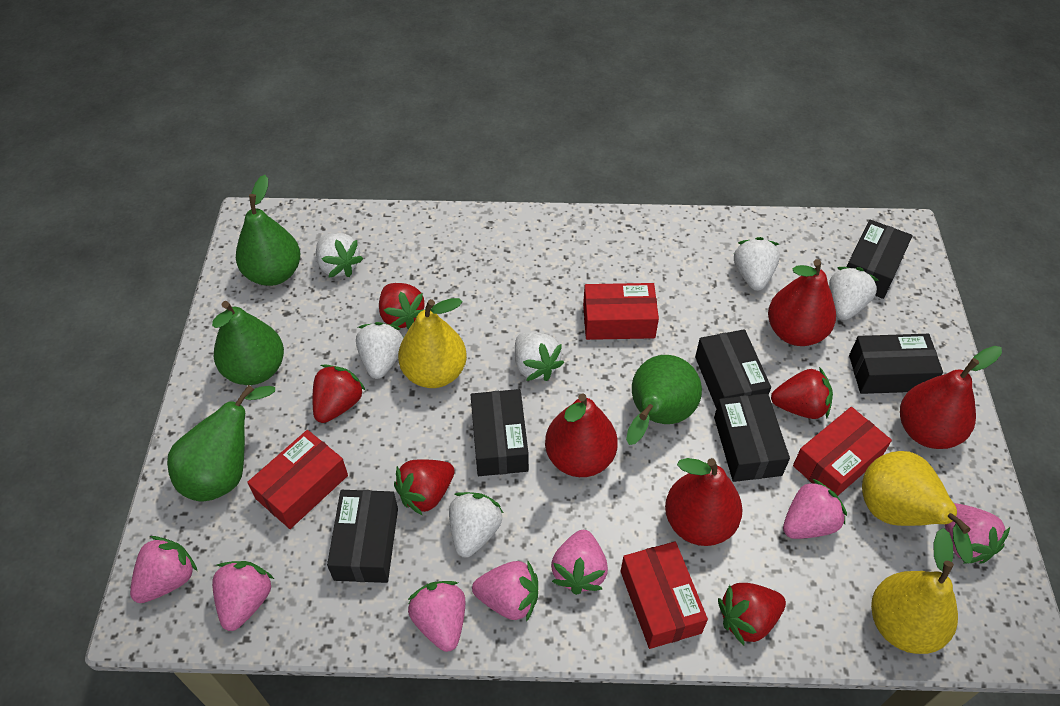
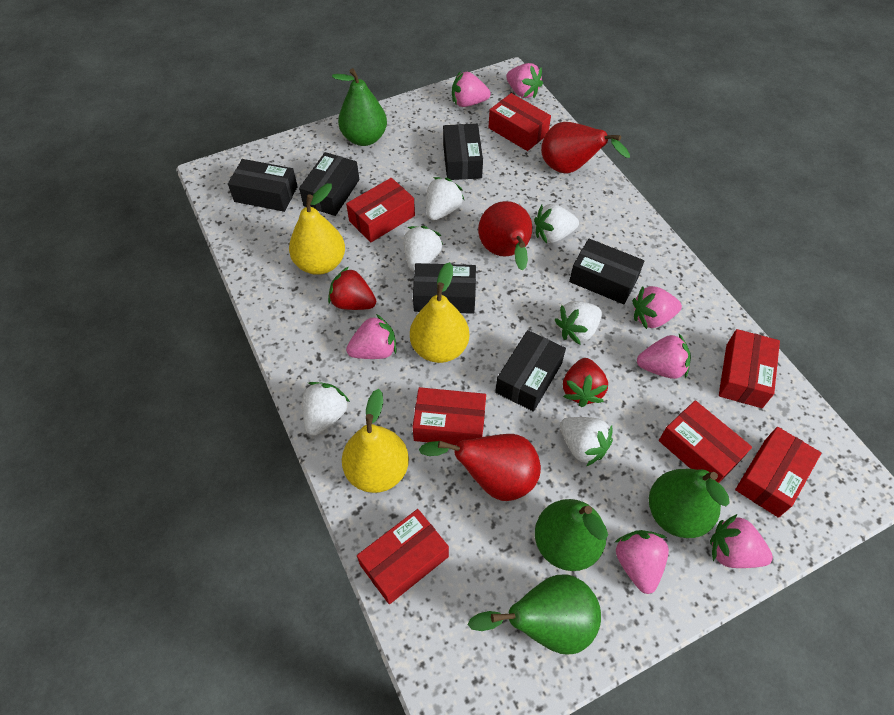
red box: [247,430,348,529] [583,283,659,340] [621,541,708,649] [793,407,892,496] = 4 -> [346,178,415,242] [357,509,449,604] [413,387,486,445] [488,93,551,151] [659,400,752,483] [719,329,780,408] [735,427,821,518] = 7
red pear: [545,393,618,477] [665,458,743,546] [768,259,836,346] [900,346,1002,449] = 4 -> [419,434,541,501] [478,201,532,271] [541,122,630,173] = 3
red strawberry: [312,364,366,423] [379,283,425,329] [394,459,455,516] [718,583,786,645] [771,367,833,419] = 5 -> [328,267,376,310] [563,358,608,407] = 2

